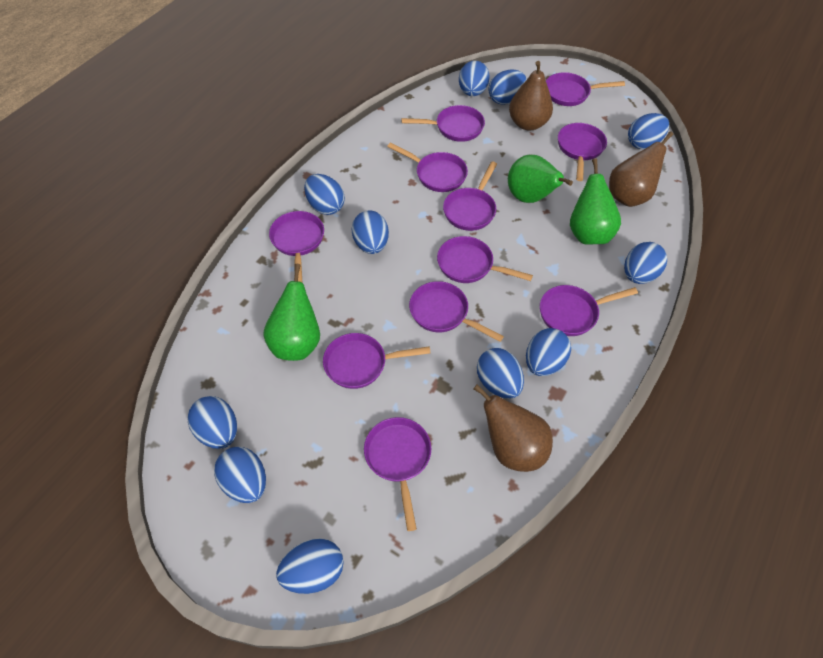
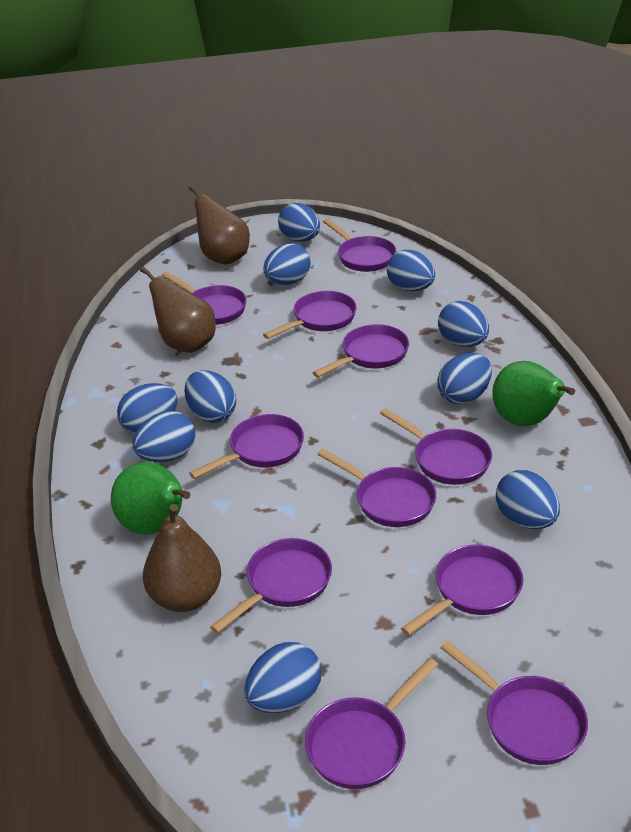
blue egg: [188,396,237,449] [214,447,266,503] [276,538,344,594] [304,174,345,215] [352,211,389,254] [459,61,490,96] [477,348,524,399] [488,69,527,105] [526,328,571,376] [624,242,667,284] [628,113,669,149] = 11 -> [117,383,177,434] [133,411,195,462] [185,370,236,423] [244,642,322,713] [263,243,310,285] [278,203,320,242] [387,250,435,291] [437,353,492,404] [438,301,489,347] [496,470,560,529] = 10
green pear: [263,264,320,361] [508,155,573,203] [570,158,621,244] = 3 -> [111,462,190,535] [492,361,575,426] = 2

